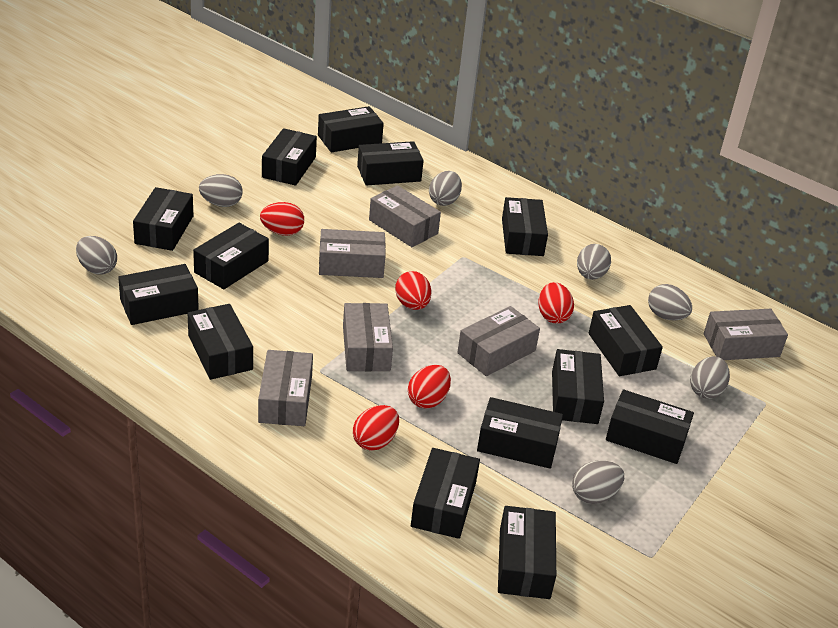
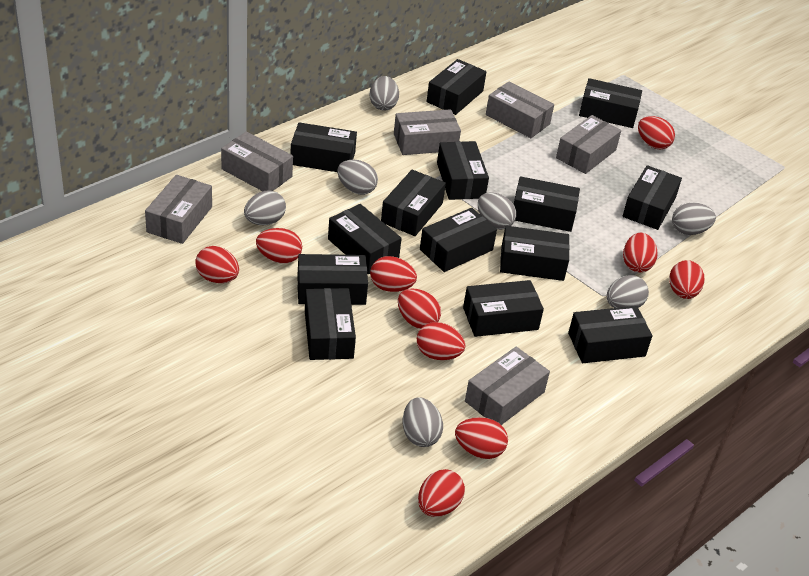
red egg: [260,202,304,236] [353,405,399,451] [395,271,432,310] [408,365,451,409] [538,282,574,323] = 5 -> [195,246,239,283] [256,228,302,264] [370,256,417,292] [398,288,441,329] [417,322,465,360] [418,469,465,517] [455,417,508,459] [623,233,657,272] [638,116,675,149] [669,260,705,299] = 10

